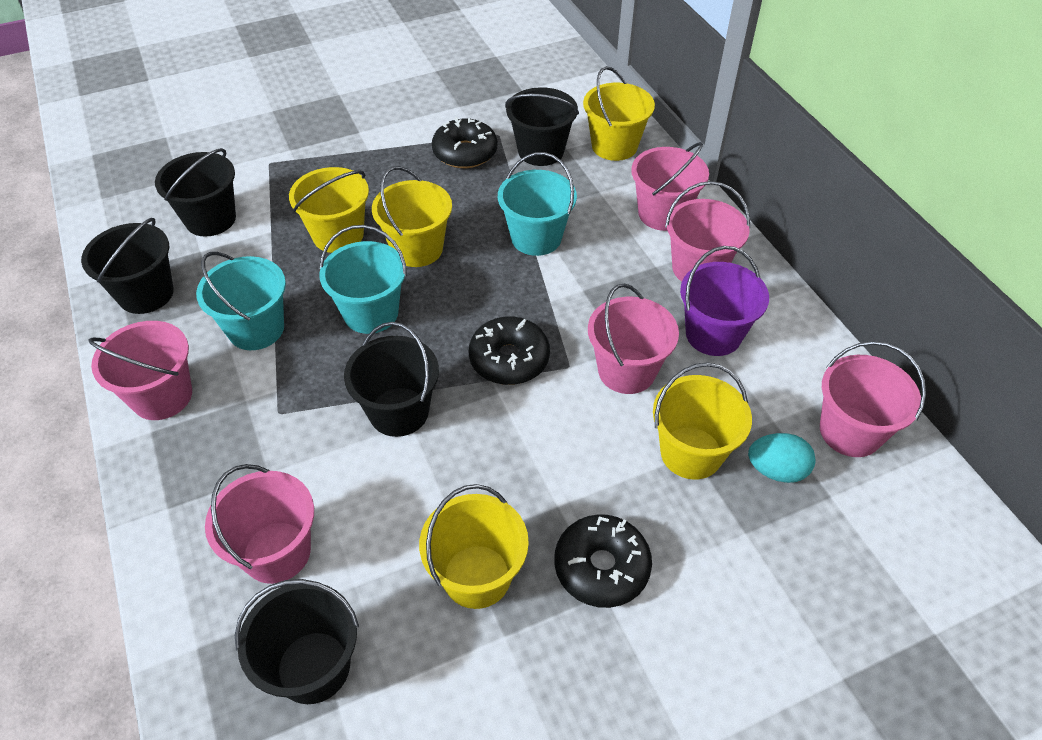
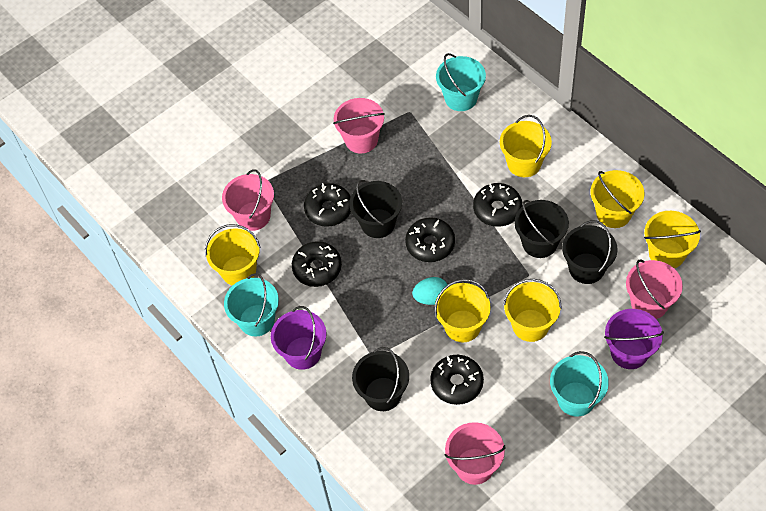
black bucket: [81,218,174,314] [155,148,236,237] [235,579,359,704] [344,322,439,437] [505,87,579,166] = 5 -> [349,180,402,238] [352,347,409,411] [514,200,569,258] [562,220,618,284] = 4
black donut: [432,117,497,168] [469,317,550,385] [555,514,652,608] = 3 -> [292,241,342,287] [304,183,351,227] [405,218,455,262] [430,355,484,405] [473,183,522,227] = 5
pink bucket: [88,321,192,420] [205,464,314,584] [588,283,679,394] [631,142,709,231] [665,181,750,282] [820,341,926,457] = 6 -> [222,169,274,231] [333,98,385,153] [444,422,505,485] [626,260,683,319] = 4
purple bucket: [680,246,769,356] = 1 -> [271,306,327,370] [604,309,664,369] = 2
yellow bucket: [289,167,369,253] [372,166,452,267] [419,484,529,609] [583,66,655,161] [653,362,752,479] = 5 -> [205,224,260,286] [434,279,491,342] [500,115,552,177] [503,279,562,342] [591,170,644,228] [644,211,701,269] = 6

